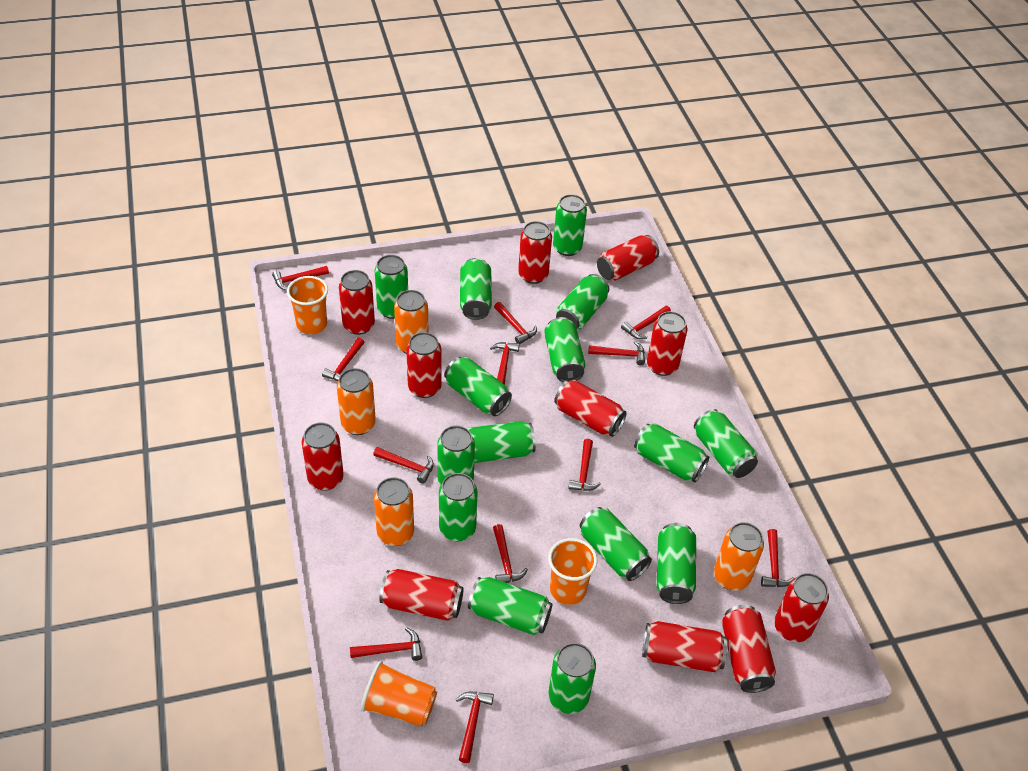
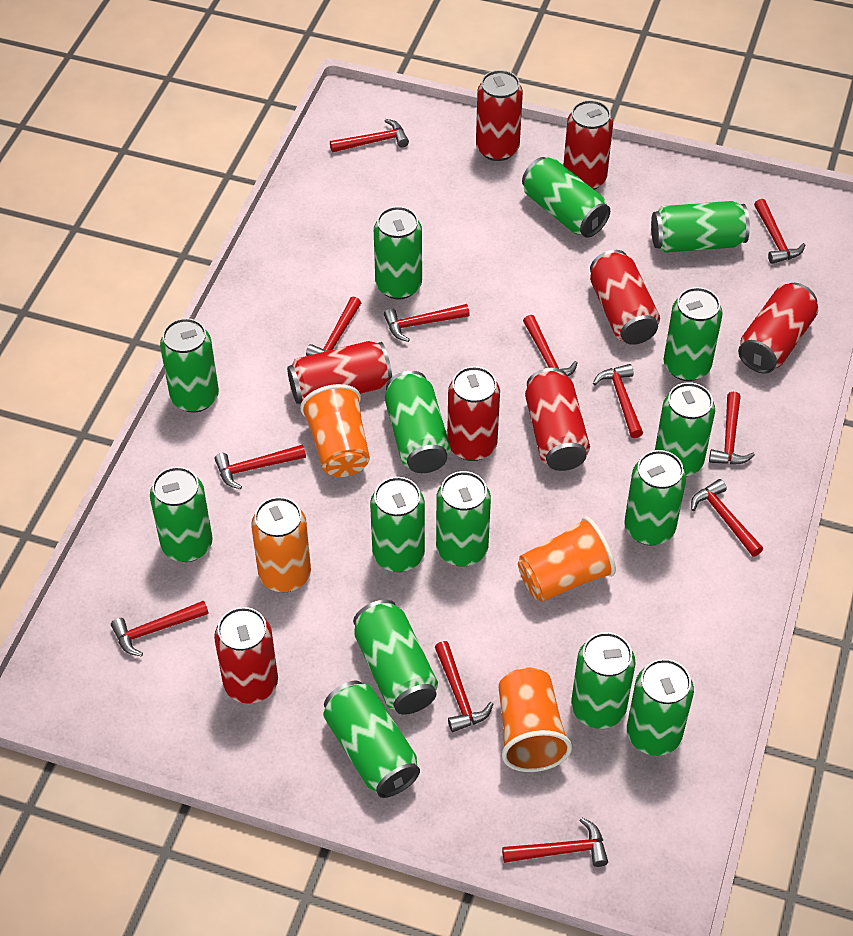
orange can: [337,368,376,435] [374,477,414,546] [394,290,429,354] [714,522,764,591] = 4 -> [251,497,311,592] = 1
red can: [302,423,344,491] [339,270,375,335] [379,569,464,621] [406,332,442,398] [518,221,552,284] [554,380,627,437] [597,235,659,281] [642,621,728,672] [647,311,688,376] [722,605,776,693] [774,573,829,642] = 11 -> [214,607,278,704] [287,341,392,404] [447,366,500,461] [476,70,523,161] [525,368,590,471] [564,100,613,190] [590,250,660,345] [738,283,818,374] = 8

